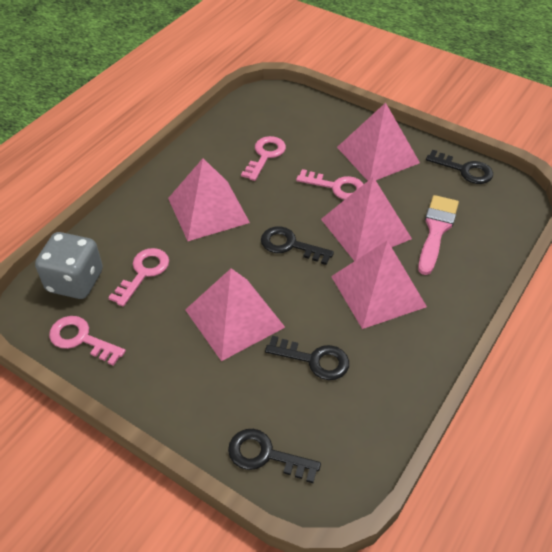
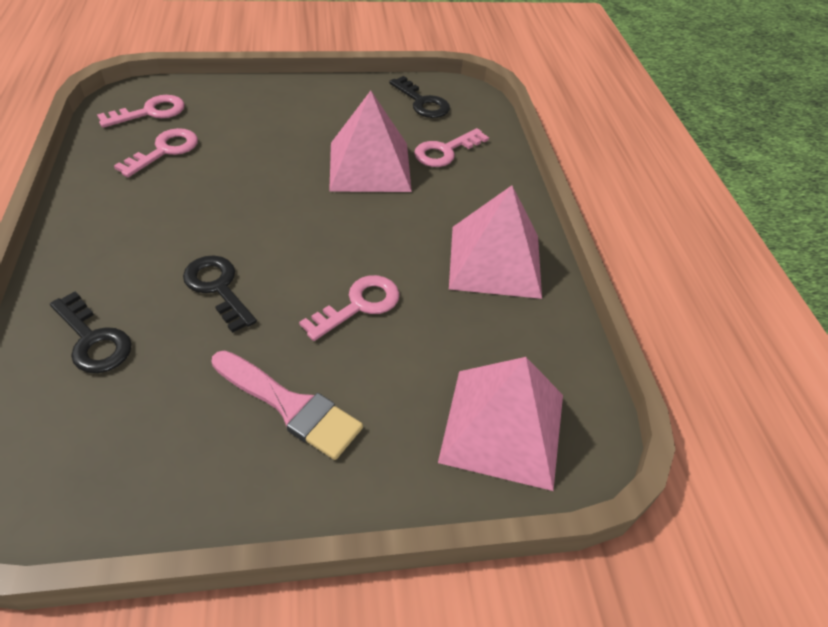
black key: [228,429,321,483] [261,226,334,265] [265,336,349,380] [426,150,493,184] = 4 -> [50,291,132,373] [183,255,257,333] [389,76,450,118] = 3
grey dice: [35,232,103,299] = 1 -> none = 0
pink pyramid: [168,158,250,241] [185,268,285,361] [321,177,412,261] [331,240,427,329] [337,103,420,181] = 5 -> [329,91,412,192] [438,357,563,491] [449,185,542,299] = 3

